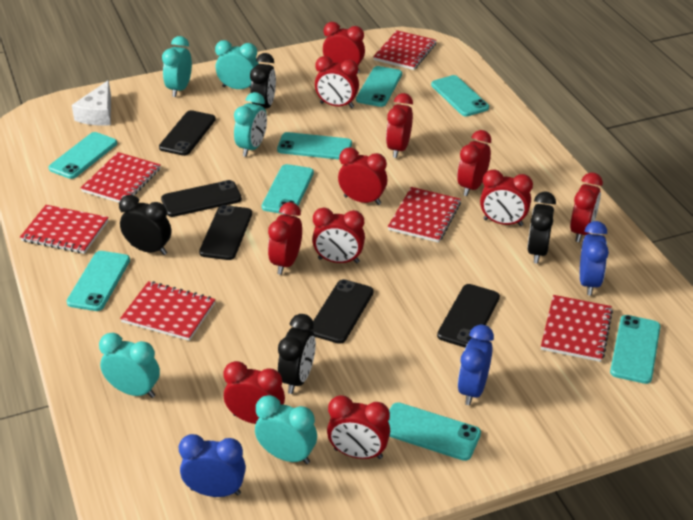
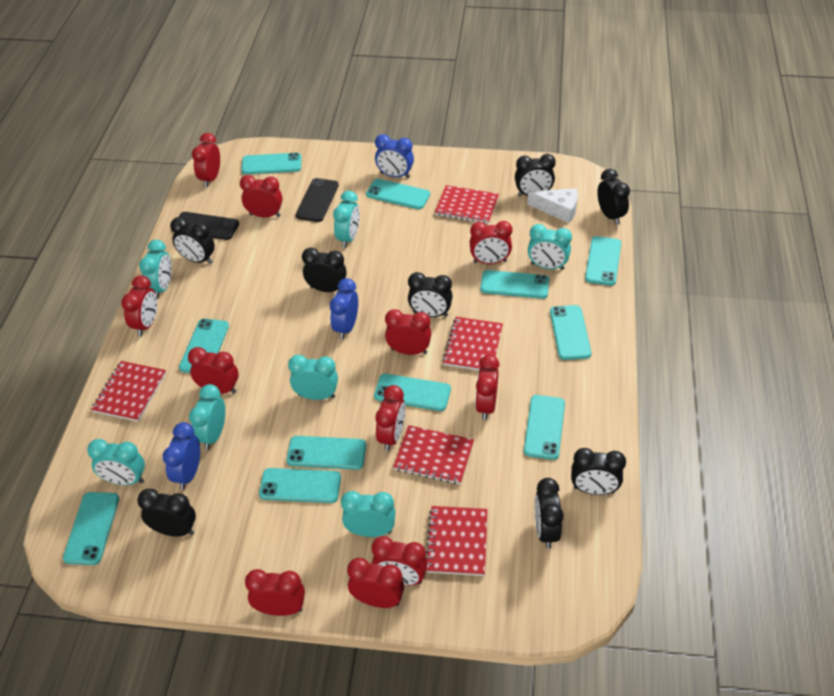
black clock: [119,195,171,255] [250,53,276,109] [278,314,316,394] [527,192,556,264] = 4 -> [137,489,196,537] [170,217,215,264] [302,247,347,292] [408,272,453,317] [515,154,556,196] [535,478,564,549] [571,448,626,495] [597,169,630,225] = 8
black phone: [159,110,216,156] [161,180,242,217] [199,205,252,260] [311,279,374,344] [437,284,500,348] = 5 -> [179,212,239,240] [296,178,338,222] = 2
red notebook: [20,205,108,254] [81,152,161,203] [120,281,216,341] [373,30,437,70] [388,187,461,243] [541,295,613,362] = 6 -> [91,361,166,422] [393,425,474,484] [426,506,488,576] [435,185,499,224] [443,317,503,371] = 5
turquoise clock: [99,333,160,398] [162,36,192,97] [215,40,259,89] [234,92,267,157] [255,395,317,464] = 5 -> [87,439,145,485] [139,240,172,299] [189,384,225,450] [288,355,338,400] [333,191,360,248] [341,491,395,537] [528,224,572,270] = 7
turquoise phone: [49,132,117,179] [67,251,130,311] [262,164,314,215] [277,132,352,160] [356,66,402,107] [388,402,481,461] [431,75,489,116] [610,315,661,384] = 8 -> [63,492,119,565] [179,319,229,373] [241,153,302,174] [259,468,341,503] [287,436,366,470] [366,179,430,209] [374,374,451,411] [480,270,549,299] [524,395,565,460] [550,305,591,360] [585,236,621,286] = 11

